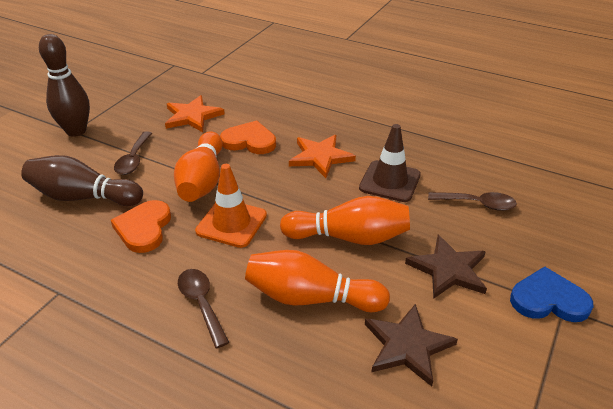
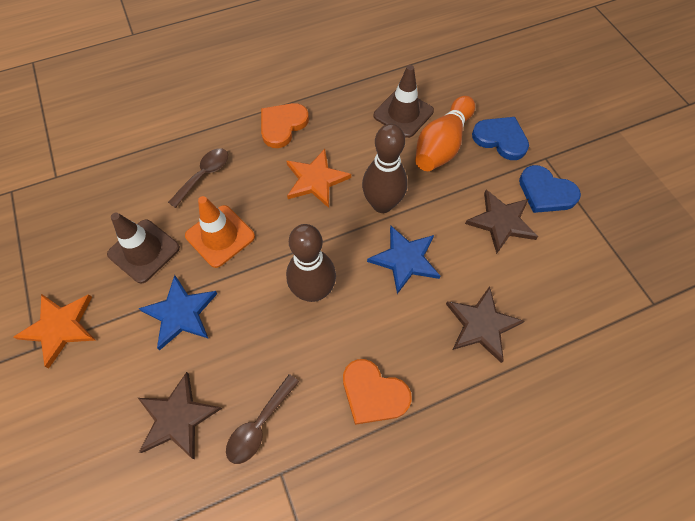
blue heart: [510,266,593,322] = 1 -> [472,117,529,160] [519,165,581,213] = 2
blue star: none = 0 -> [138,275,218,350] [367,226,440,294] = 2
brown spoon: [114,131,152,175] [178,269,230,348] [428,192,517,211] = 3 -> [168,148,228,208] [226,374,299,464] = 2
brown star: [365,304,458,387] [405,235,487,299] = 2 -> [138,372,222,459] [446,286,524,363] [465,190,538,254] = 3
brown traffic cone: [359,124,421,202] = 1 -> [107,213,180,283] [373,65,434,138] = 2
orange bowling pin: [174,132,223,202] [245,250,390,312] [280,196,410,245] = 3 -> [415,96,475,171] = 1

